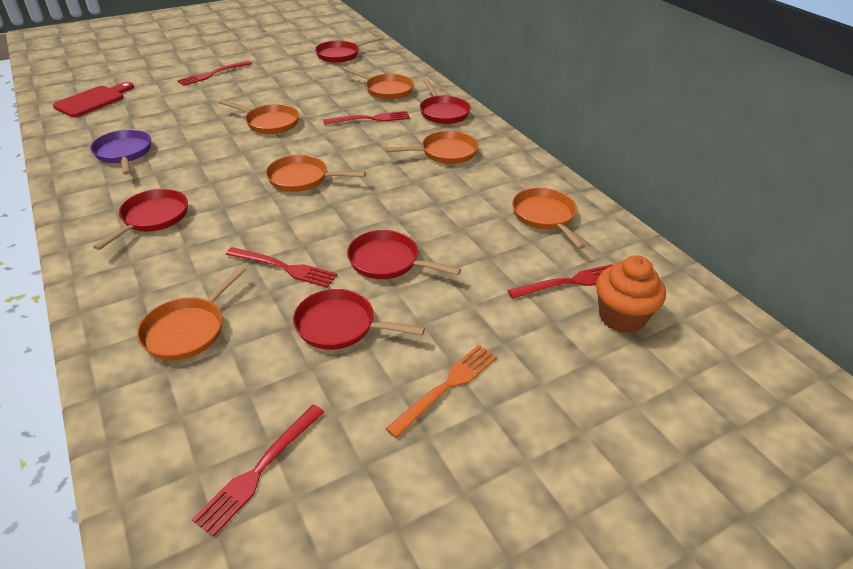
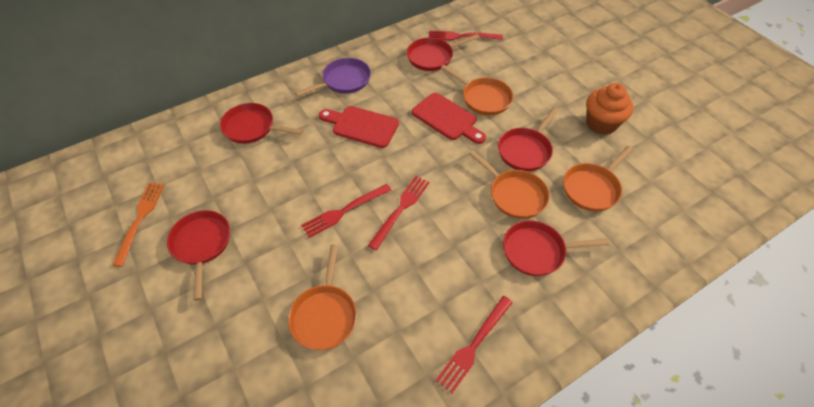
orange pan: [137,266,246,360] [219,100,299,134] [266,155,366,192] [343,67,414,100] [385,131,478,164] [512,188,586,249] = 6 -> [288,244,357,350] [441,65,513,115] [469,150,550,219] [563,146,633,211] = 4
red cutting board: [53,82,134,117] = 1 -> [319,106,399,148] [412,93,486,144] = 2
red fork: [177,61,252,86] [192,405,324,537] [226,247,337,288] [323,111,410,125] [507,264,614,299] = 5 -> [301,184,391,238] [368,176,430,250] [429,31,503,40] [435,296,513,393] = 4

